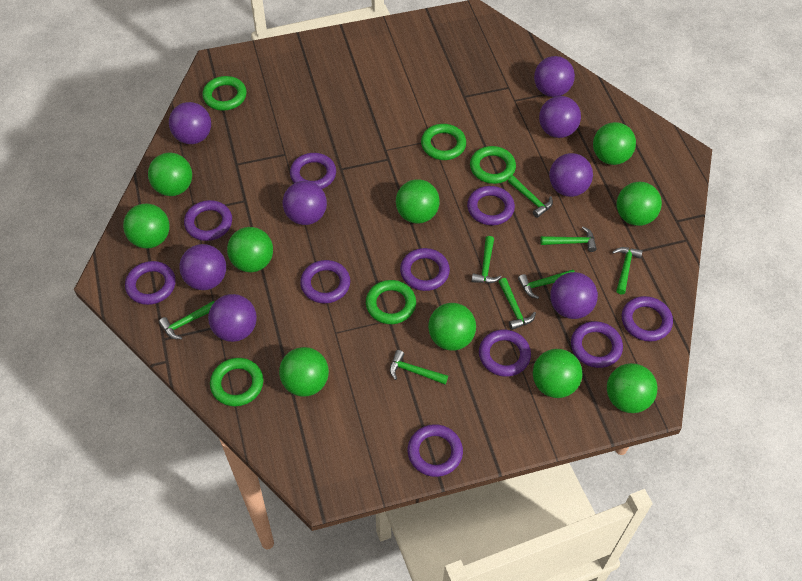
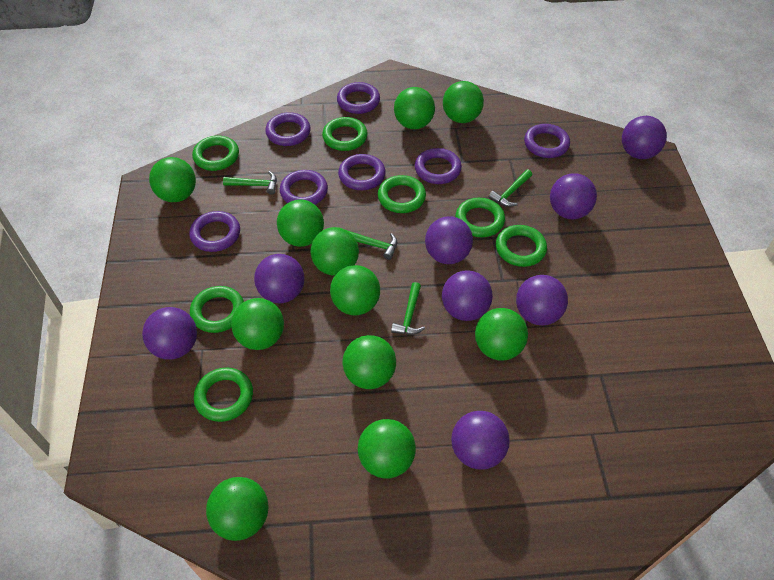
green ball: [123,204,170,248] [148,153,192,196] [227,227,273,272] [279,347,329,397] [396,179,440,223] [428,303,476,351] [533,349,583,398] [593,122,636,165] [607,363,658,413] [617,182,662,226] = 10 -> [149,157,196,202] [206,477,269,541] [231,298,284,350] [277,200,324,247] [311,227,359,276] [330,265,380,315] [342,335,396,389] [358,419,416,479] [394,87,435,129] [443,81,484,123] [475,308,528,361] = 11
green hammer: [159,301,214,339] [390,350,448,384] [471,236,501,283] [498,278,536,330] [508,176,553,218] [518,269,575,299] [540,227,597,252] [612,247,643,295] = 8 -> [223,171,277,195] [347,230,397,260] [391,282,425,335] [489,169,532,207] = 4
green ring: [203,76,247,111] [210,358,264,406] [366,280,416,324] [421,124,466,160] [470,146,516,184] = 5 -> [190,286,244,333] [192,135,239,171] [194,367,253,422] [322,117,368,151] [378,175,426,213] [455,198,505,237] [496,225,547,267] = 7
purple ring: [125,261,176,305] [184,200,232,241] [290,153,336,189] [300,260,350,304] [400,248,450,291] [407,424,463,477] [467,186,515,225] [479,329,531,377] [571,321,623,368] [622,296,673,342] = 10 -> [189,211,240,252] [265,112,311,146] [280,170,328,205] [337,82,380,114] [338,154,386,190] [415,148,462,184] [524,124,570,158] = 7

